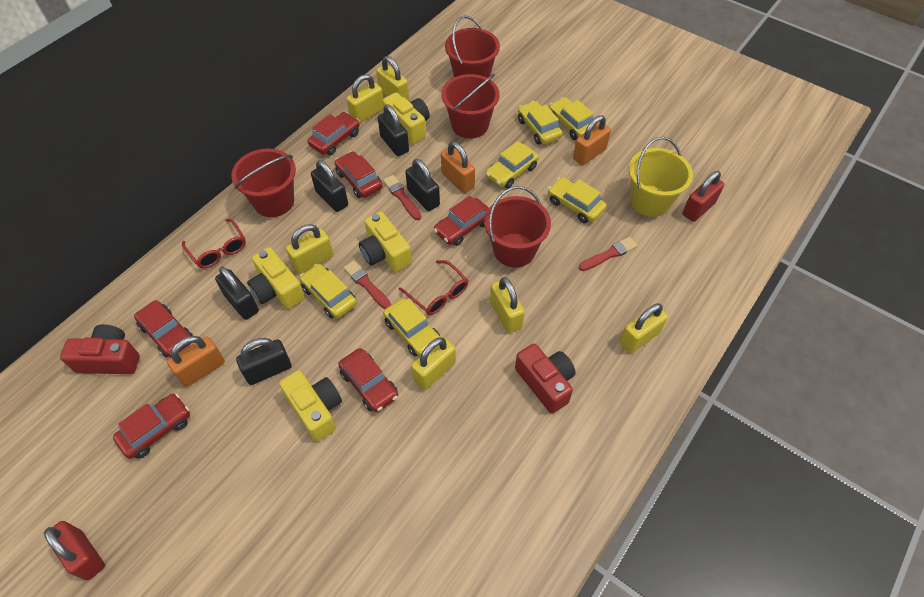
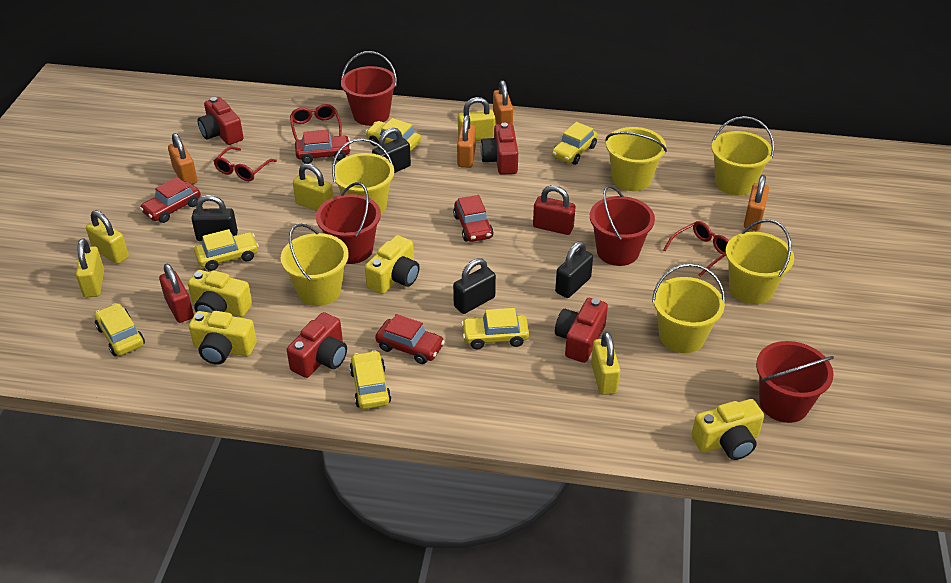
black padlock: [215,267,259,320] [236,338,291,385] [311,160,348,212] [378,104,409,156] [405,159,440,211] = 5 -> [191,195,238,241] [372,128,411,173] [453,258,496,314] [555,241,593,298] = 4
orange padlock: [167,336,225,387] [441,141,475,193] [573,115,611,165] = 3 -> [168,133,198,184] [457,115,476,168] [493,80,513,125] [744,175,769,231] = 4
red brush: [343,261,391,309] [383,175,421,220] [579,237,638,271] = 3 -> none = 0
red camera: [60,324,140,374] [515,344,576,414] = 2 -> [198,97,244,145] [287,312,347,378] [480,123,518,175] [555,298,608,363] = 4
red car: [113,394,190,459] [134,300,193,357] [308,112,360,155] [335,151,383,198] [338,348,398,412] [434,196,489,246] = 6 -> [140,177,201,223] [295,130,351,164] [375,314,445,364] [453,195,494,242] = 4
red glasses: [182,219,246,268] [399,260,468,315] = 2 -> [214,147,277,181] [290,104,342,140] [663,221,729,277] = 3
yellow bucket: [629,137,693,217] = 1 -> [281,223,349,306] [332,138,394,214] [605,127,667,191] [652,263,725,353] [711,116,774,196] [725,219,794,304] = 6
yellow padlock: [286,224,333,274] [346,74,383,123] [376,56,409,101] [411,337,456,390] [490,277,525,333] [620,303,668,353] = 6 -> [76,238,104,298] [86,210,129,264] [293,163,333,211] [458,97,495,141] [591,332,620,395] = 5

